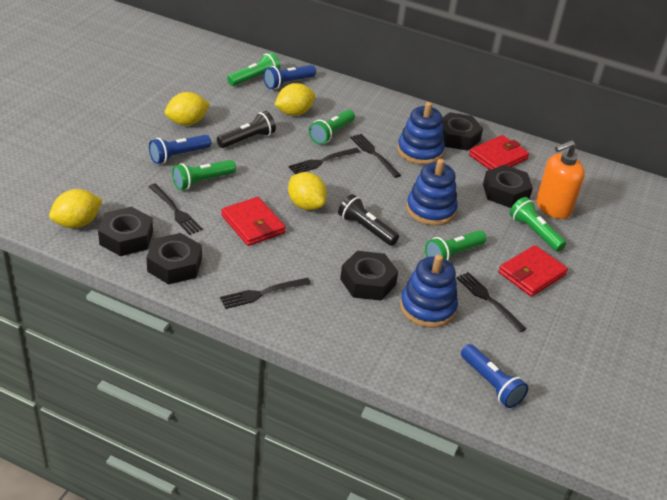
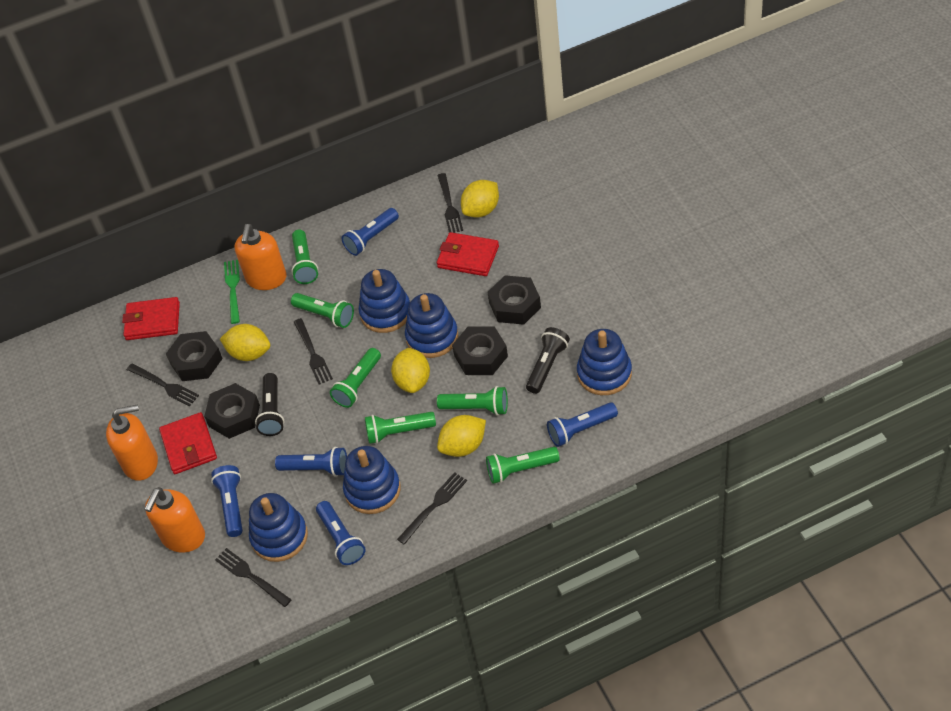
black nut: [98,207,153,256] [146,233,202,284] [340,251,398,301] [442,112,483,151] [483,165,533,208] = 5 -> [166,331,223,381] [204,383,260,439] [452,326,508,375] [487,275,541,325] = 4
blue flashlight: [149,135,211,164] [263,65,316,89] [461,344,528,408] = 3 -> [211,465,243,537] [275,447,347,477] [316,501,366,565] [342,208,399,256] [547,402,618,447] = 5
blue stacking toy: [397,102,445,165] [400,254,458,328] [406,159,458,226] = 3 -> [249,493,308,562] [343,446,401,514] [358,269,410,333] [405,293,458,358] [577,329,632,395] = 5
green flashlight: [172,160,236,190] [227,52,280,86] [309,109,355,145] [425,230,487,261] [509,197,566,252] = 5 -> [291,230,318,284] [291,293,354,328] [330,348,381,408] [365,412,436,444] [437,386,508,415] [486,447,560,484] = 6
green fork: none = 0 -> [224,260,240,324] = 1
orange soap dispenser: [536,140,585,219] = 1 -> [106,404,158,481] [144,487,205,553] [235,224,287,290] = 3

